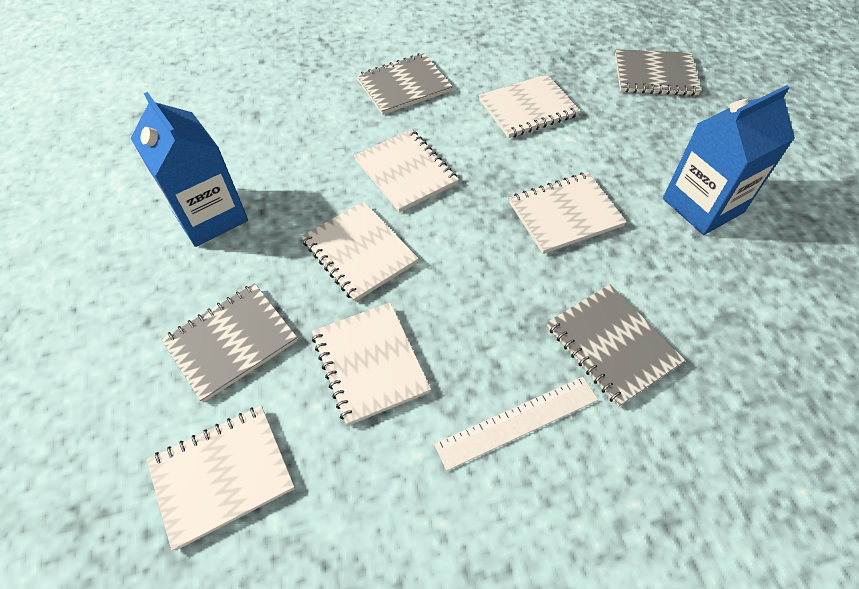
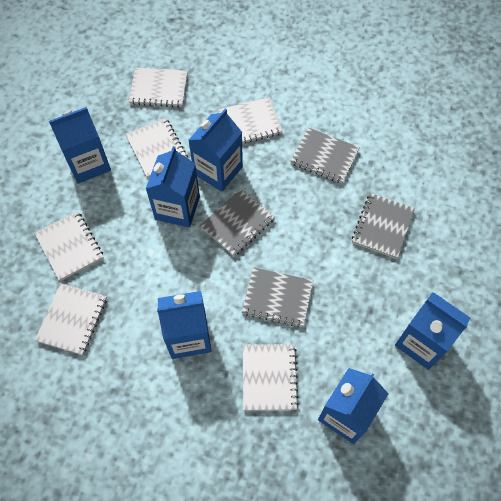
blue carton: [131,92,248,247] [663,85,795,235] = 2 -> [49,107,111,184] [146,146,200,228] [157,291,212,359] [189,109,243,192] [318,368,389,444] [395,292,470,370] = 6
white ruler: [434,377,598,471] = 1 -> none = 0

